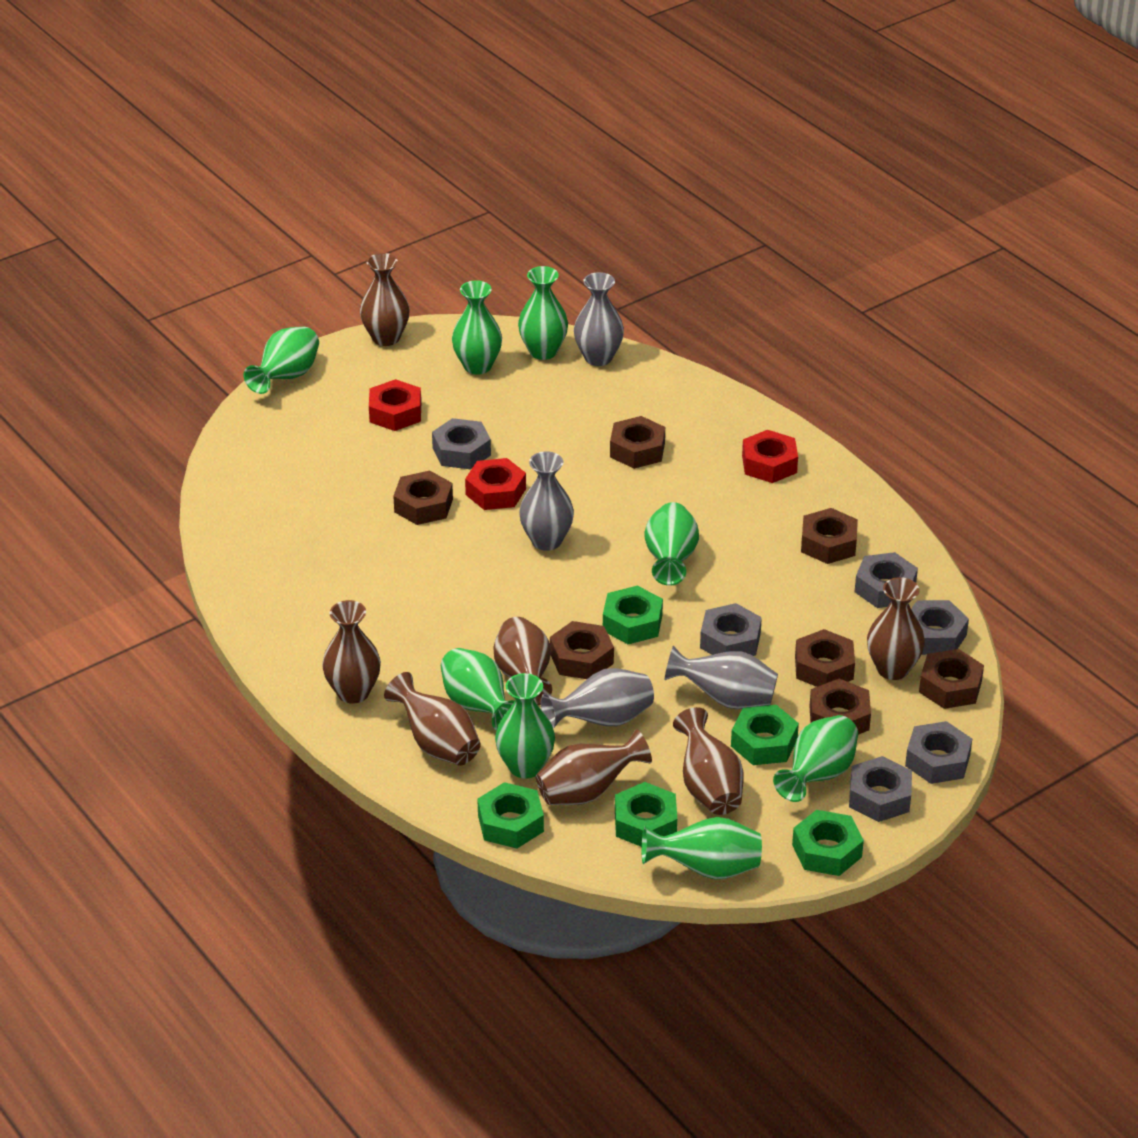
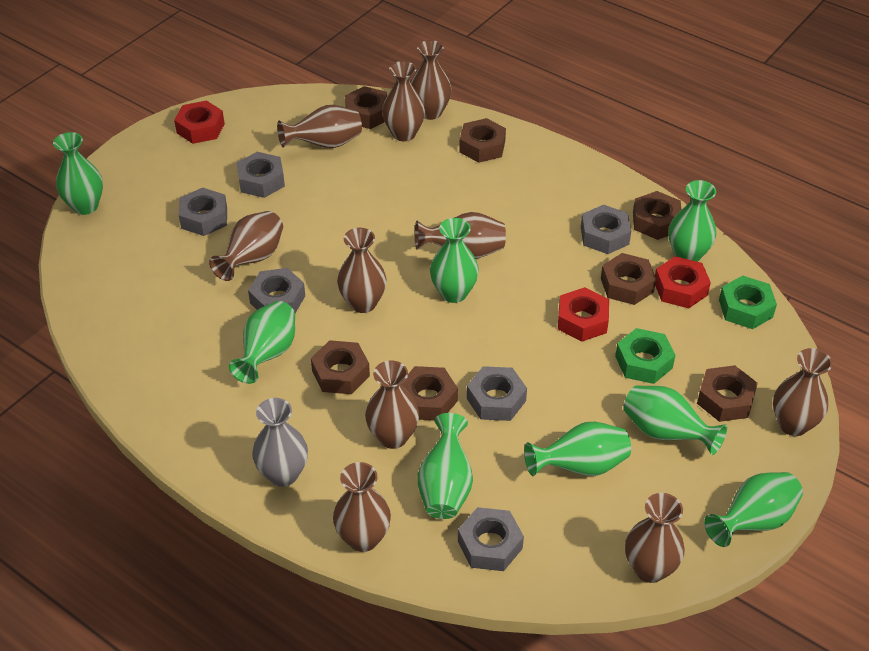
brown vase: [322,600,381,704] [360,253,410,346] [384,672,481,766] [493,617,552,705] [536,729,652,805] [673,707,744,815] [867,577,925,680] = 7 -> [209,211,283,281] [277,105,362,148] [333,462,391,552] [337,228,386,313] [365,360,419,449] [382,61,425,141] [411,40,452,120] [415,212,506,259] [625,493,684,583] [773,348,832,436] = 10
green nut: [477,782,544,848] [603,586,663,644] [615,782,677,847] [731,705,799,765] [792,810,864,876] = 5 -> [615,328,675,384] [719,276,777,329] = 2
grey vase: [519,451,574,551] [541,668,654,728] [574,272,624,366] [664,646,778,709] = 4 -> [252,398,308,487] = 1

